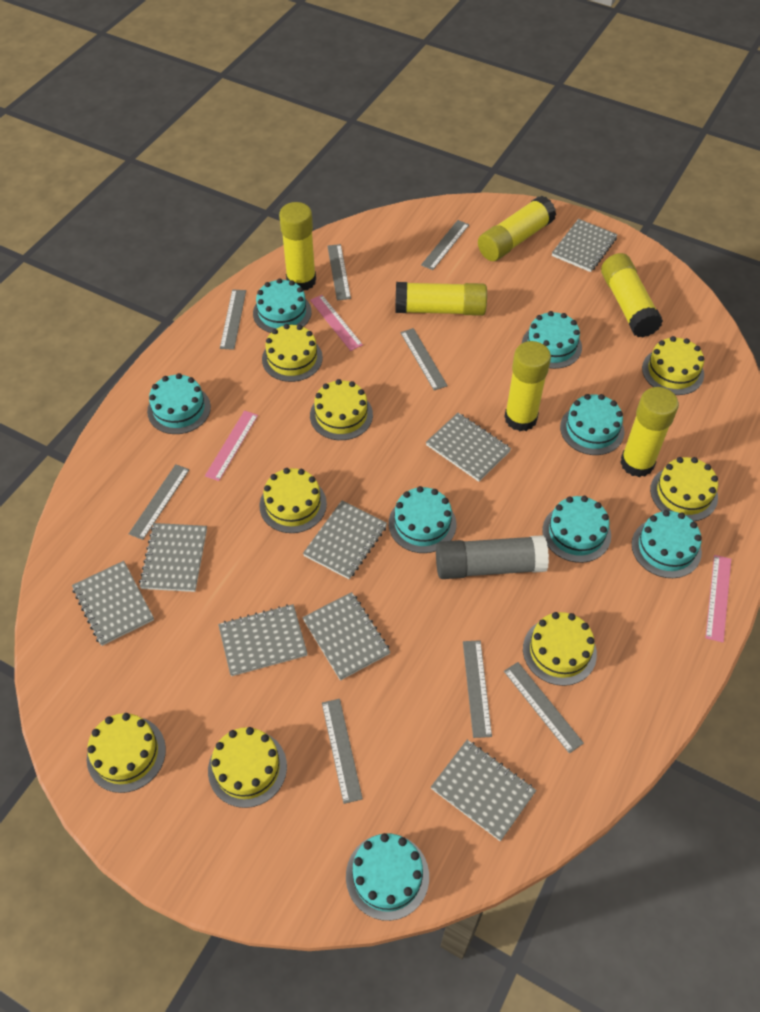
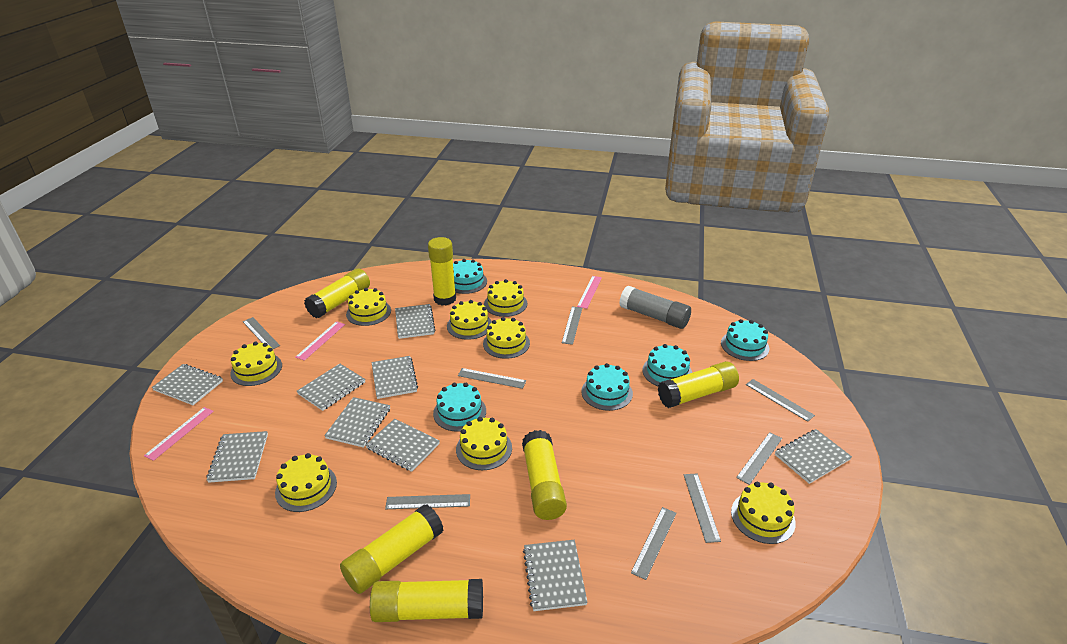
grey notebook: [72,561,154,646] [139,523,207,592] [218,604,308,676] [302,592,391,681] [303,501,387,579] [426,413,511,482] [431,740,536,841] [552,219,618,272] = 8 -> [152,364,223,405] [206,431,268,483] [297,364,365,411] [324,397,390,448] [365,419,440,472] [372,356,418,399] [395,304,435,339] [523,540,588,611] [775,429,852,484] = 9
turquoise cake: [147,373,211,434] [253,278,312,333] [346,833,429,921] [389,486,456,553] [522,311,582,369] [542,496,611,563] [560,394,625,455] [632,510,702,578] = 8 -> [433,383,486,432] [453,259,487,294] [581,363,633,411] [642,344,692,386] [721,319,769,361] = 5

